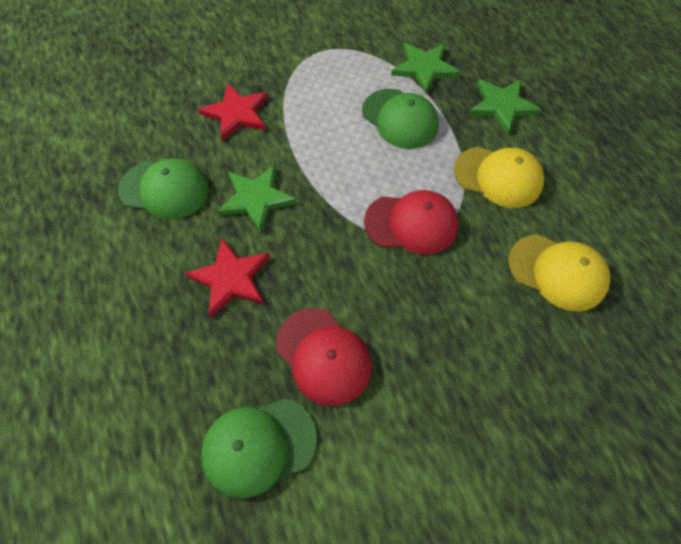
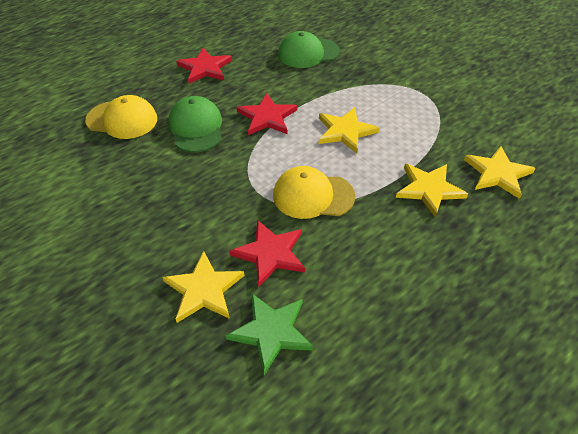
green cap: [118,158,209,220] [201,398,317,498] [362,89,439,149] = 3 -> [168,96,222,152] [278,31,340,68] = 2
green star: [217,165,297,233] [391,43,460,94] [469,79,542,134] = 3 -> [226,294,314,375] = 1
red cap: [276,308,372,406] [364,190,459,255] = 2 -> none = 0
red star: [185,238,270,318] [198,83,268,141] = 2 -> [176,48,232,84] [229,220,305,287] [237,93,297,135] = 3
yellow star: none = 0 -> [162,251,244,323] [319,107,379,153] [396,164,468,217] [464,146,536,199] = 4

